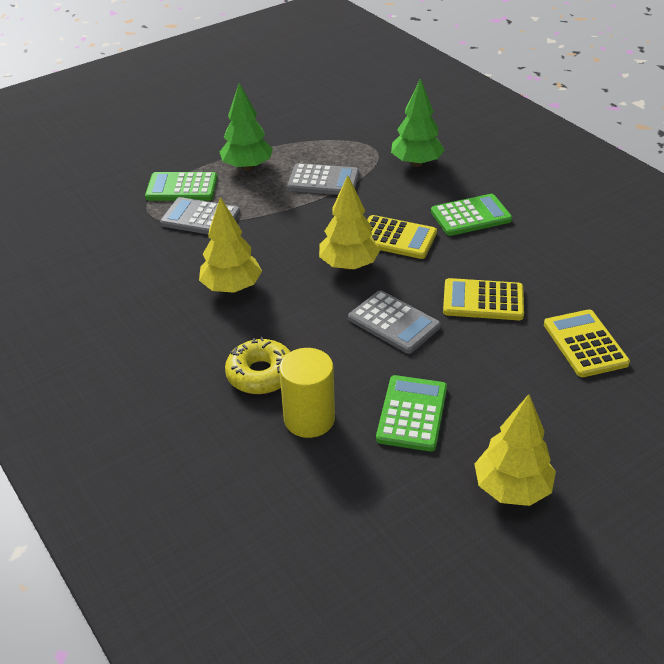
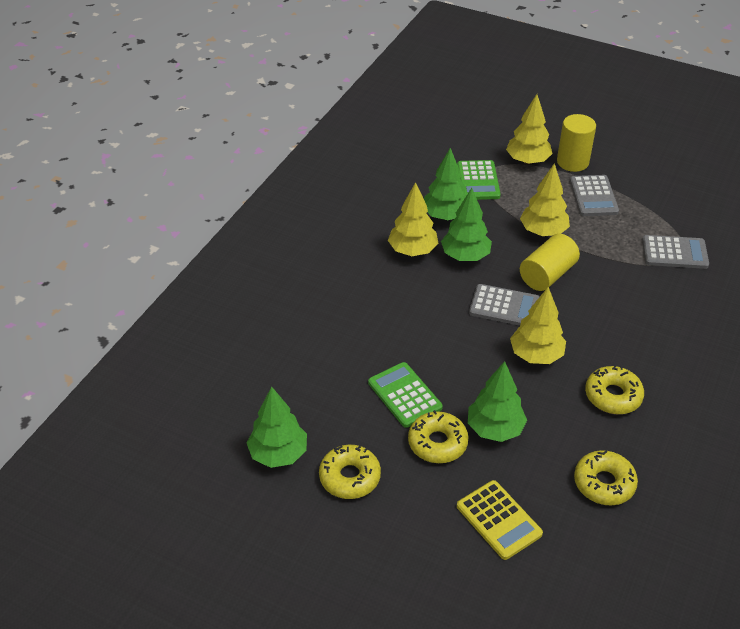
green calculator: [145,172,217,201] [376,375,447,452] [431,194,512,236] = 3 -> [368,362,443,428] [457,160,501,200] = 2
green tree: [220,83,273,171] [391,78,445,167] = 2 -> [247,386,307,468] [424,148,466,220] [441,188,492,261] [468,361,527,442] = 4
yellow calculator: [367,215,437,259] [443,278,524,320] [544,309,630,377] = 3 -> [457,480,543,560] = 1
yellow cylinder: [279,348,335,438] = 1 -> [520,234,580,291] [557,114,596,172] = 2
yellow donut: [225,337,290,394] = 1 -> [319,445,381,499] [408,410,469,463] [574,450,638,505] [585,365,644,414] = 4
yellow tree: [199,197,262,293] [319,175,380,270] [475,394,556,506] = 3 -> [388,182,439,256] [506,94,552,164] [510,287,566,364] [520,163,570,236] = 4

